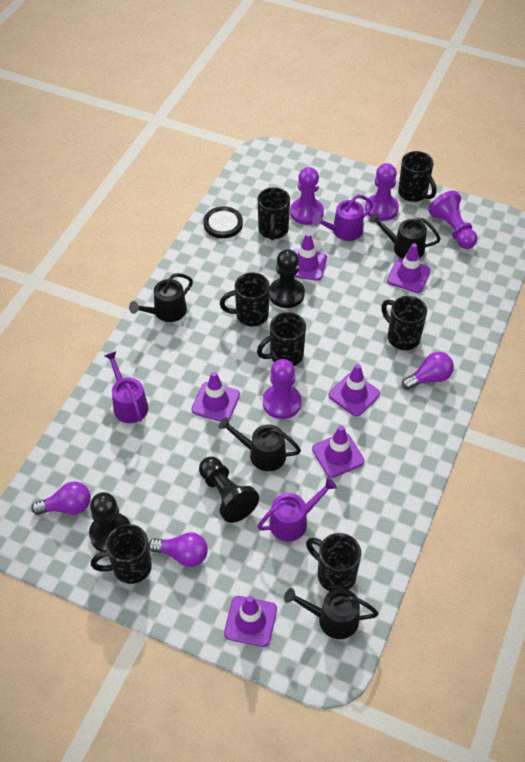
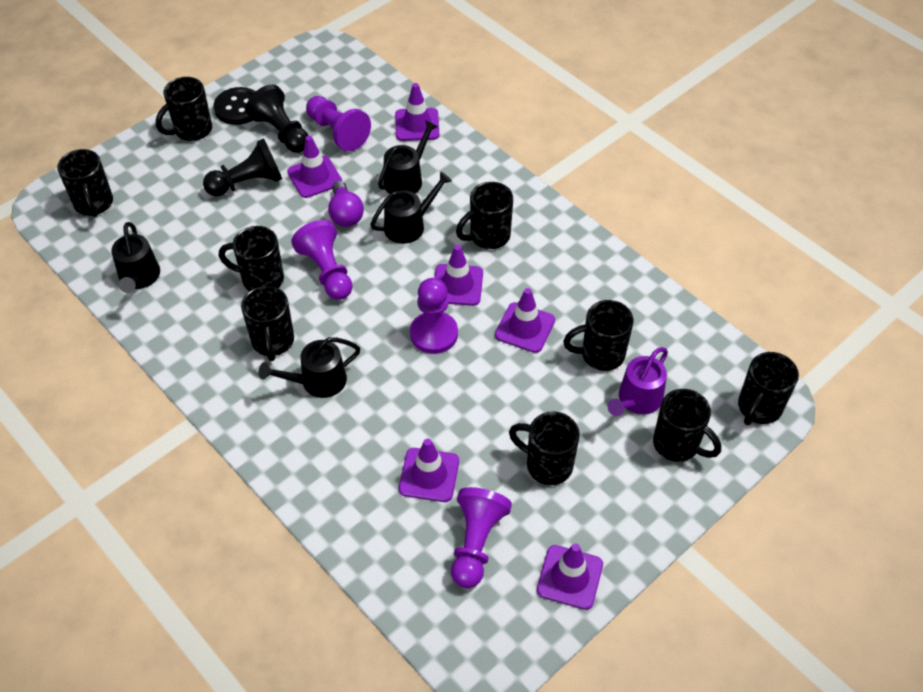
black mug: [91,524,152,584] [220,272,270,326] [257,312,306,366] [258,187,290,241] [306,533,361,591] [381,296,427,350] [398,151,437,202] = 7 -> [57,149,113,217] [156,77,212,141] [219,226,284,291] [241,286,294,361] [456,182,513,249] [509,411,580,485] [563,300,634,371] [653,389,721,462] [738,352,799,425] = 9
black pawn: [89,492,130,552] [199,457,259,523] [269,249,305,308] = 3 -> [203,138,282,197] [246,85,308,153] = 2
purple light bulb: [31,481,91,515] [148,532,208,567] [402,352,454,390] = 3 -> [328,181,364,227] = 1
purple watering can: [105,351,149,423] [257,478,337,542] [312,195,373,241] = 3 -> [608,347,668,416] = 1

